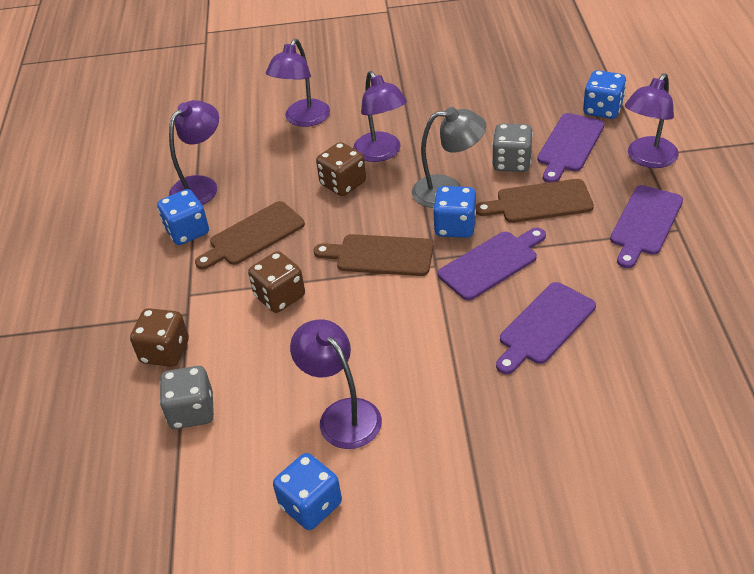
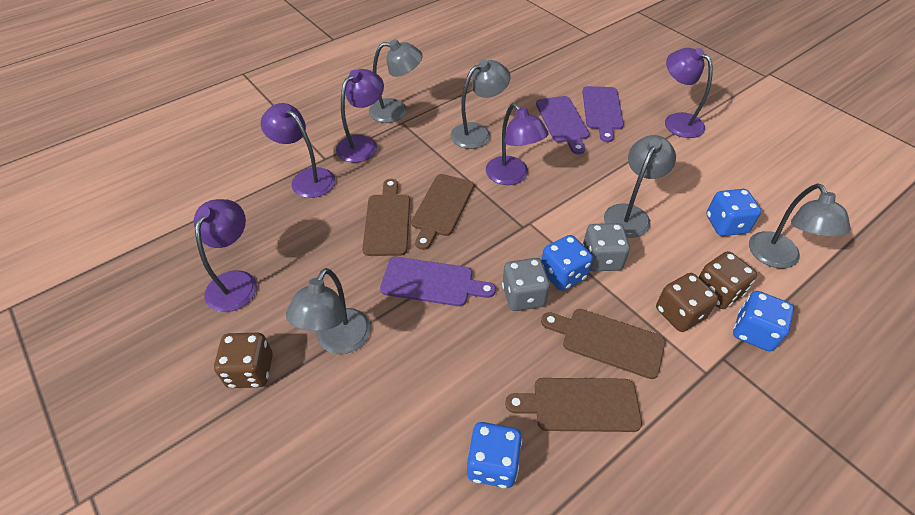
brown cutting board: [195,201,305,269] [314,234,434,276] [476,179,594,223] = 3 -> [362,179,410,256] [411,174,474,250] [505,378,642,432] [541,309,665,379] = 4
grey lamp: [412,107,486,208] = 1 -> [286,268,371,354] [369,39,423,123] [450,59,511,149] [604,135,676,238] [749,183,851,268] = 5
purple cutting board: [438,228,546,300] [496,282,596,374] [537,113,604,183] [610,185,683,268] = 4 -> [380,257,496,306] [536,96,590,154] [582,86,624,142] = 3

